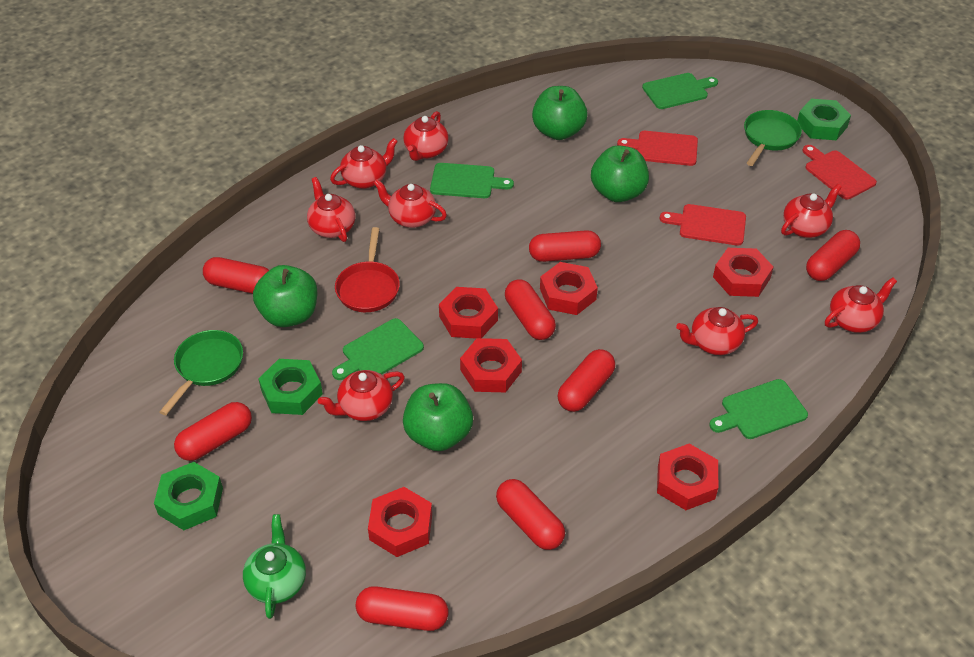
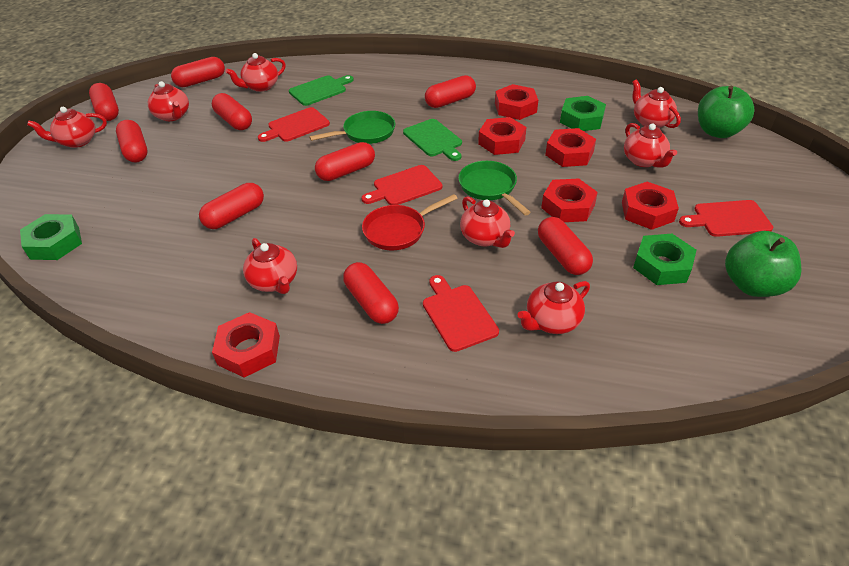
green apple: [253,265,318,327] [403,383,473,451] [532,86,588,140] [591,145,649,202] = 4 -> [698,86,754,138] [725,231,801,297] = 2
green cutting board: [332,318,424,380] [430,163,514,198] [642,73,718,109] [709,379,808,439] = 4 -> [289,75,354,106] [403,119,462,161] = 2
green teapot: [243,514,306,619] = 1 -> none = 0
red capsule: [174,402,252,461] [203,257,269,294] [356,586,448,631] [496,479,565,550] [505,279,556,340] [529,230,601,262] [558,349,615,412] [806,230,860,281] = 8 -> [89,83,119,121] [116,120,147,163] [171,57,225,87] [199,183,264,229] [212,93,252,130] [315,142,375,181] [343,262,399,324] [425,75,476,108] [538,217,593,275] = 9
red cutting board: [617,131,698,166] [660,204,746,246] [802,145,877,199] = 3 -> [258,107,330,142] [362,165,442,205] [423,275,499,352] [679,200,773,237] = 4

